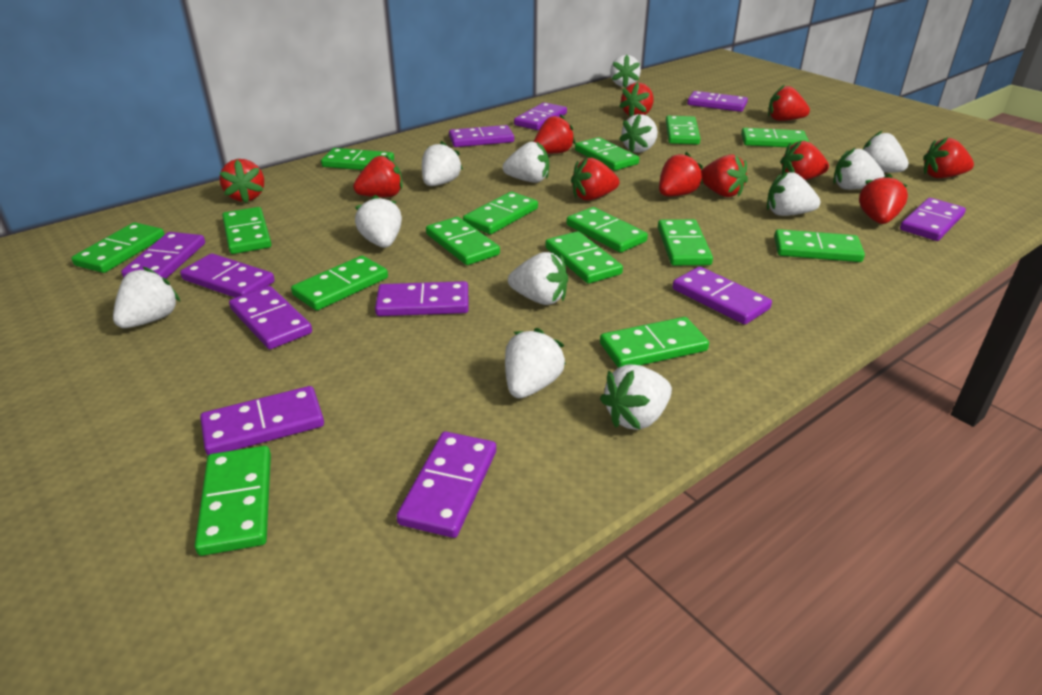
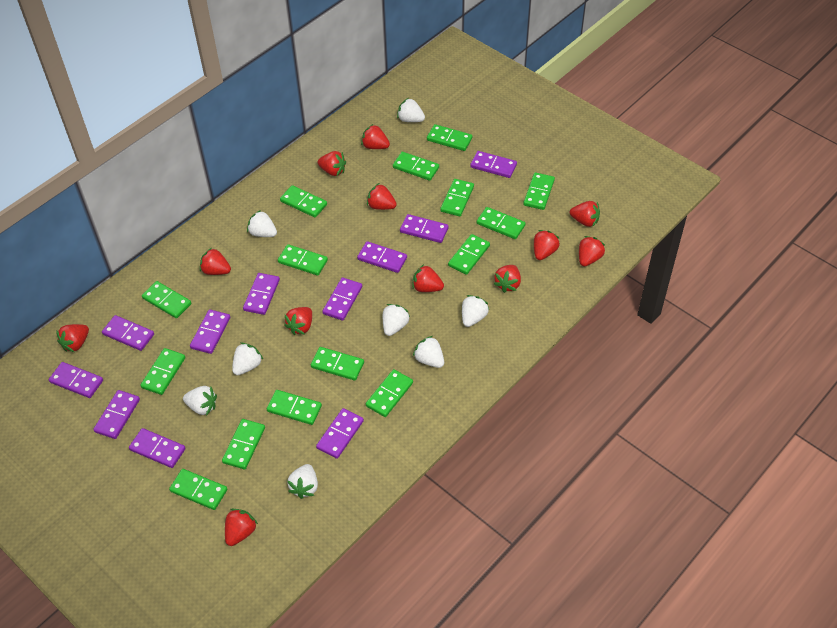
red strawberry: [220,159,264,203] [353,154,403,197] [534,114,575,154] [571,158,619,201] [619,82,654,117] [659,152,703,196] [701,155,748,197] [768,85,810,121] [780,140,829,180] [859,174,908,224] [923,137,974,178] = 11 -> [56,324,89,352] [200,248,231,275] [225,509,258,546] [284,307,312,335] [317,151,346,176] [361,124,390,149] [367,183,397,210] [412,264,444,292] [494,265,521,293] [534,230,560,260] [570,201,600,227] [579,236,605,267] = 12
white strawberry: [113,267,180,328] [355,195,402,248] [422,141,463,186] [503,142,549,183] [505,328,566,398] [508,252,568,305] [600,364,672,430] [610,55,641,87] [619,114,658,153] [767,172,821,216] [833,148,885,190] [863,131,909,172] = 12 -> [183,386,217,416] [232,343,263,375] [247,210,277,237] [287,464,318,499] [383,304,410,336] [397,98,425,122] [413,336,444,368] [462,295,489,327] = 8

